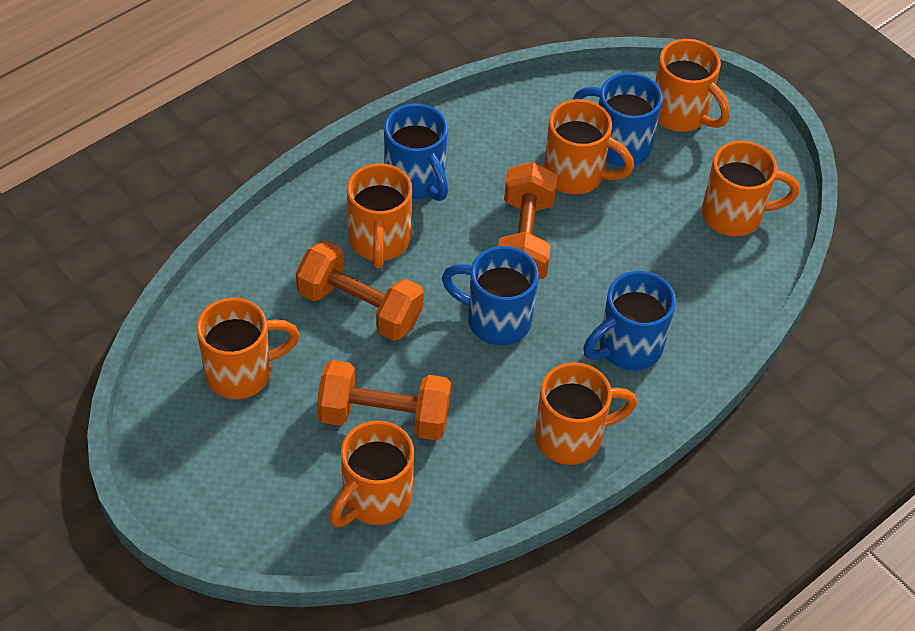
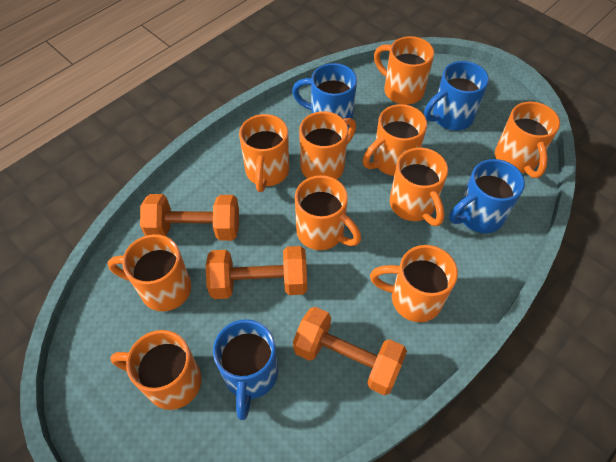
orange mug: [196,298,300,399] [330,420,414,527] [347,163,413,268] [535,362,637,465] [544,99,634,194] [655,39,730,132] [702,141,800,236] = 7 -> [108,234,191,311] [110,330,201,410] [239,114,289,192] [295,175,361,250] [299,111,356,179] [362,104,427,176] [370,245,458,322] [374,36,434,105] [390,147,448,226] [495,102,560,178] = 10

